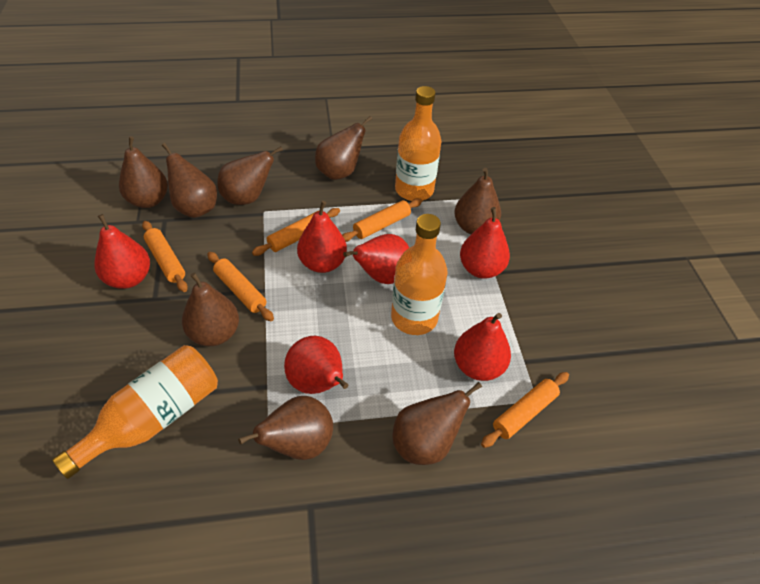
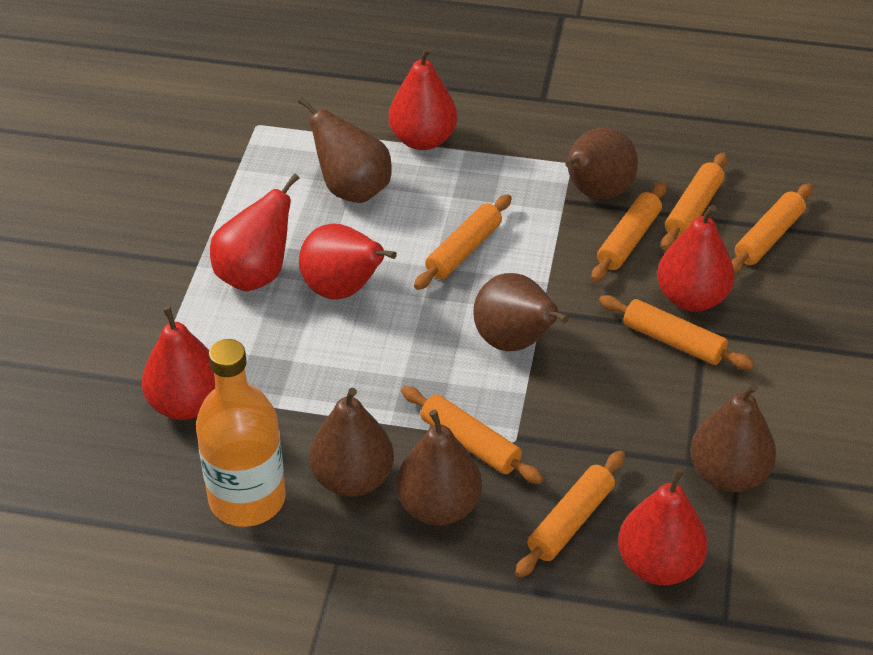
brown pear: [119,136,168,208] [162,143,217,218] [182,272,239,346] [217,147,283,205] [238,396,333,460] [315,116,372,180] [392,382,482,465] [454,168,501,234] = 8 -> [298,97,392,203] [309,388,394,497] [396,410,482,525] [473,273,569,351] [565,128,638,199] [690,383,776,492] = 6
orange bottle: [52,345,218,479] [391,214,448,335] [395,86,441,201] = 3 -> [196,339,286,527] = 1
orange rolling pin: [142,221,188,292] [207,252,274,321] [252,208,340,256] [342,198,422,242] [481,372,569,448] = 5 -> [401,386,543,484] [414,194,512,290] [515,450,625,578] [591,182,667,282] [599,295,754,370] [661,152,727,250] [731,183,813,274] = 7

